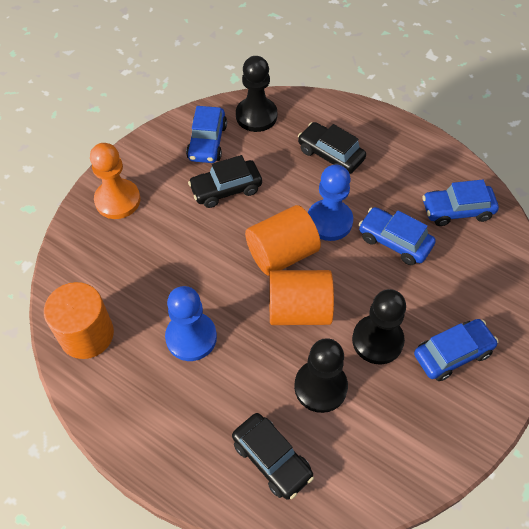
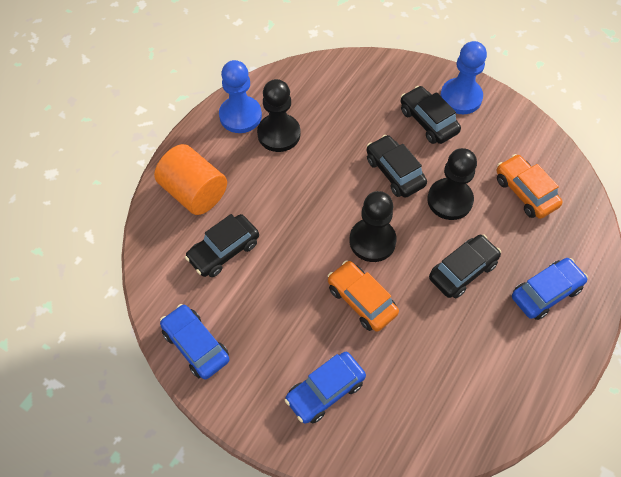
black car: [188,155,262,208] [232,413,314,500] [298,122,366,174] = 3 -> [185,214,259,277] [367,135,427,198] [401,86,461,144] [429,235,501,298] = 4
blue car: [186,106,227,163] [359,207,436,265] [414,319,499,381] [422,180,499,226] = 4 -> [160,304,229,379] [285,352,366,424] [512,258,588,320] = 3
orange car: none = 0 -> [327,260,399,332] [497,154,562,219] = 2
orange cylinder: [44,282,114,359] [245,205,321,276] [269,270,334,325] = 3 -> [154,144,227,215] = 1
orange pawn: [90,143,140,219] = 1 -> none = 0

